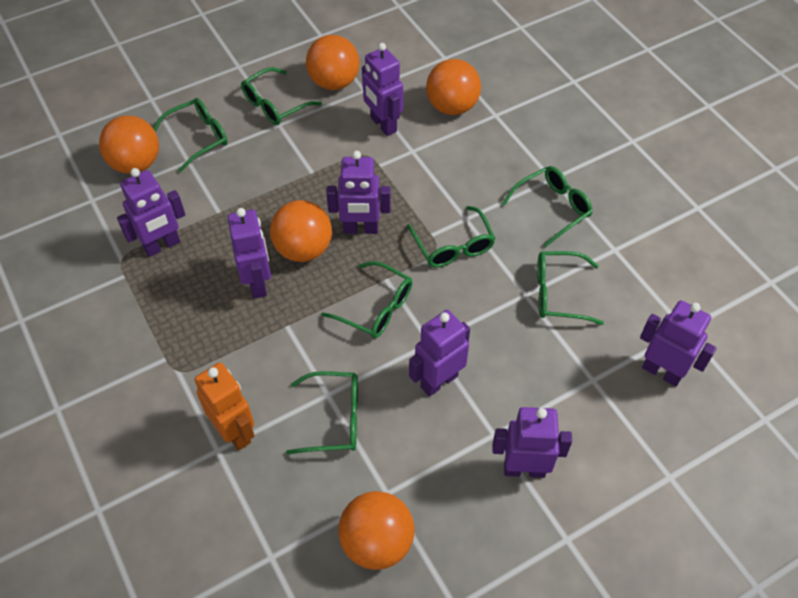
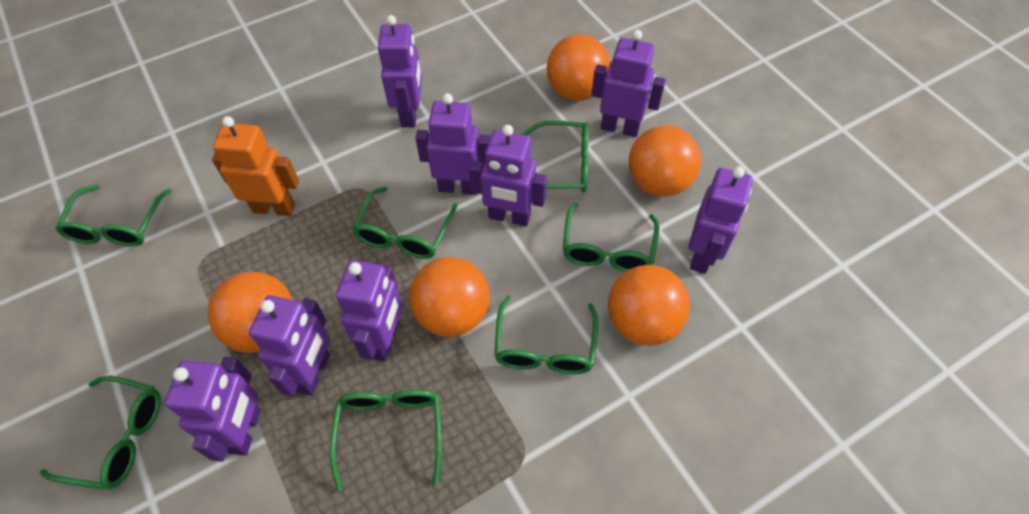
purple robot: [117,168,185,257] [228,208,271,299] [326,151,391,234] [362,43,403,136] [409,310,470,397] [492,407,572,478] [640,300,717,387] = 7 -> [165,357,261,462] [249,295,330,397] [336,260,403,362] [378,15,422,128] [415,93,491,195] [469,125,547,226] [591,30,666,137] [688,166,753,274] = 8

